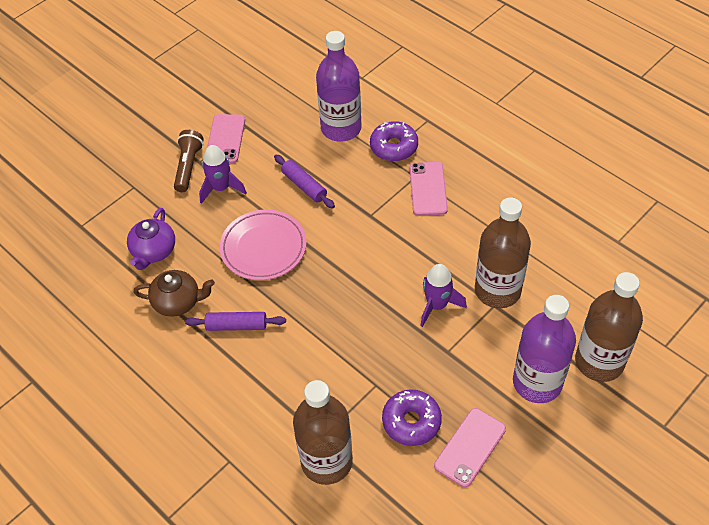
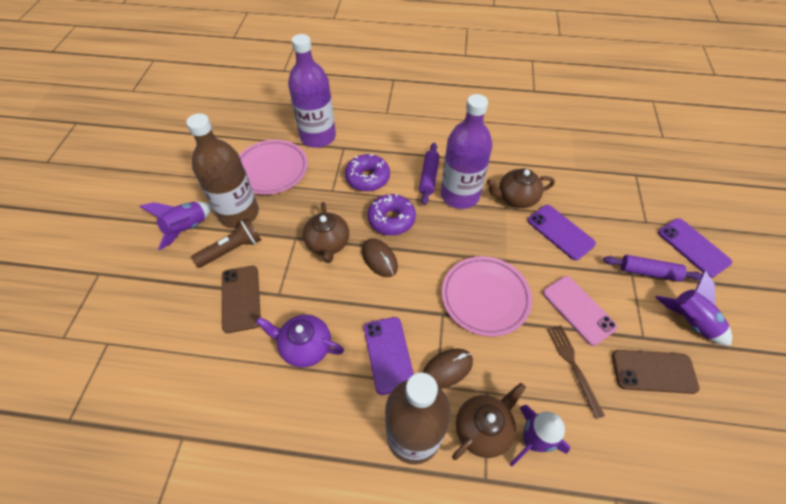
brown bottle: [293,380,353,485] [475,198,531,308] [575,272,643,382] = 3 -> [186,113,259,228] [385,372,451,465] = 2
brown fork: none = 0 -> [547,325,605,419] = 1
brown mouse: none = 0 -> [362,239,398,277] [423,349,473,388] = 2
brown phone: none = 0 -> [222,266,261,333] [612,350,699,394] = 2
brown teapot: [134,270,215,317] = 1 -> [303,202,349,263] [452,383,526,460] [486,168,555,208] = 3
pink phone: [207,114,245,163] [410,162,448,216] [434,408,506,487] = 3 -> [543,276,618,346] = 1
pink plate: [220,210,307,280] = 1 -> [239,140,308,195] [442,256,532,337] = 2
purple phone: none = 0 -> [364,317,414,395] [528,205,596,260] [658,218,732,278] = 3
purple rocket: [199,145,247,204] [420,264,467,327] = 2 -> [139,202,212,250] [509,405,570,467] [655,270,732,346] = 3

